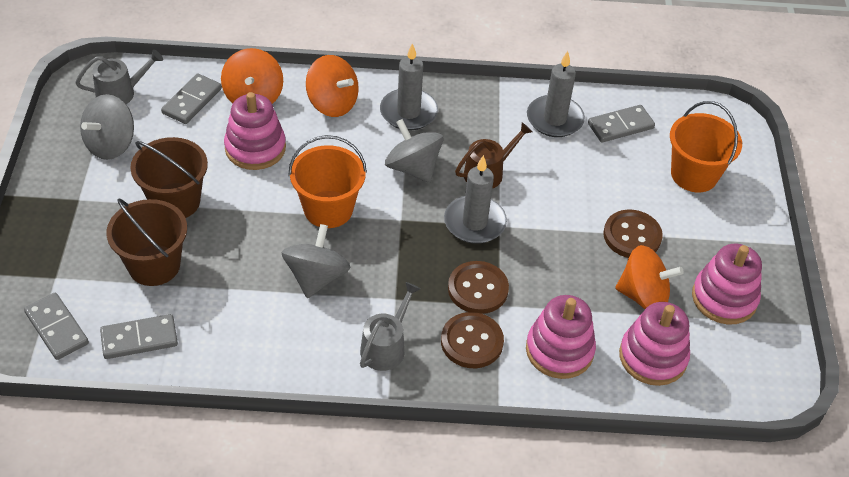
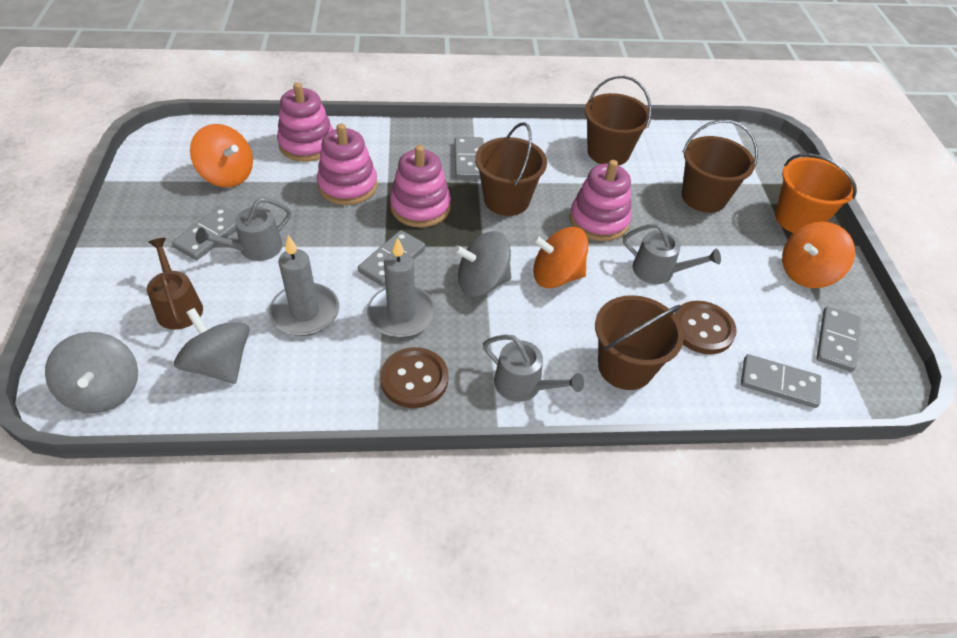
brown bucket: [106,199,187,286] [130,137,208,218] = 2 -> [475,122,547,216] [585,76,652,166] [595,295,684,390] [682,120,758,213] = 4
brown button: [441,312,504,368] [448,261,509,314] [603,210,663,258] = 3 -> [380,347,449,408] [675,301,737,354] = 2
grey candle: [380,43,438,130] [444,155,507,244] [527,51,585,137] = 3 -> [269,235,339,336] [367,237,436,338] = 2
grey domino: [24,293,89,360] [100,314,178,359] [161,73,222,124] [588,105,655,143] = 4 -> [172,206,238,260] [358,230,425,286] [455,137,484,179] [741,354,821,408] [816,306,861,372] = 5
grey watering can: [75,50,163,104] [360,282,420,371] = 2 -> [196,198,291,261] [483,335,584,402] [623,223,721,284] = 3
orange bucket: [288,135,367,228] [670,101,742,192] = 2 -> [775,153,857,233] = 1

